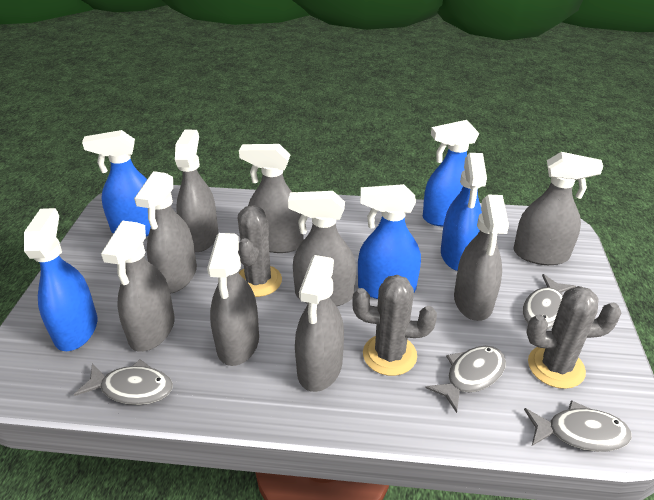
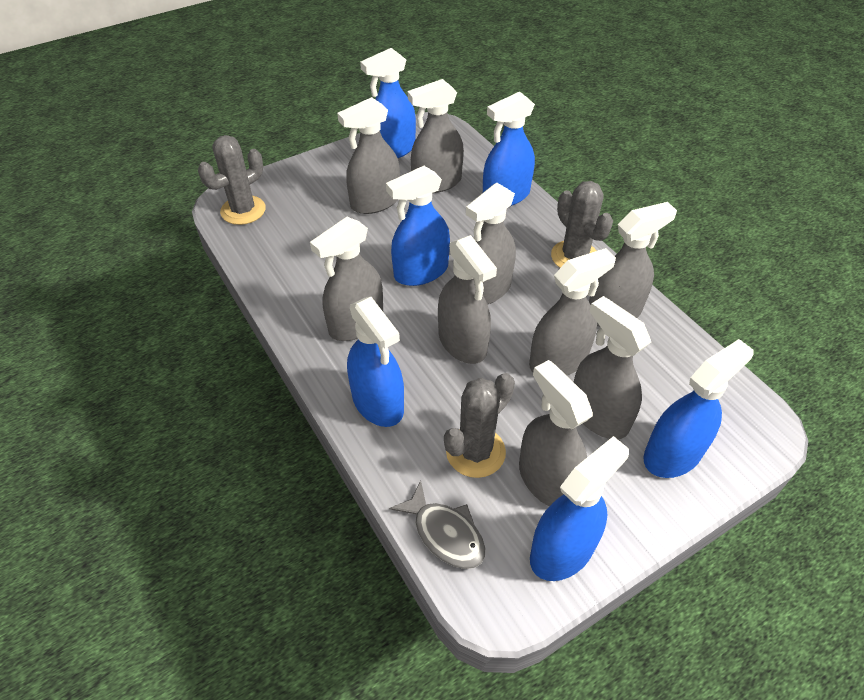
blue spray bottle: [24,208,97,351] [82,130,151,237] [358,184,421,299] [423,120,479,227] [441,153,487,271] = 5 -> [347,297,404,427] [360,48,416,158] [386,166,450,286] [483,91,535,206] [530,436,629,581] [644,339,754,478] = 6
grey fish: [74,359,173,405] [425,346,506,413] [523,274,576,329] [524,400,632,452] = 4 -> [389,481,485,569] = 1

